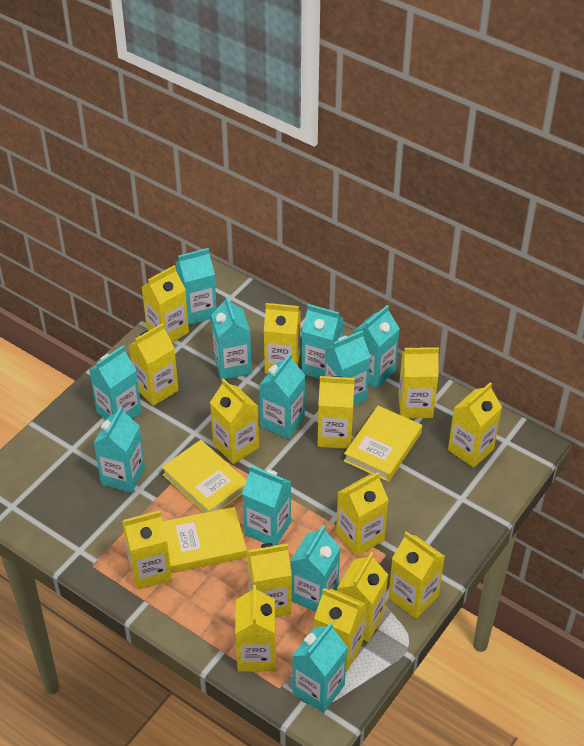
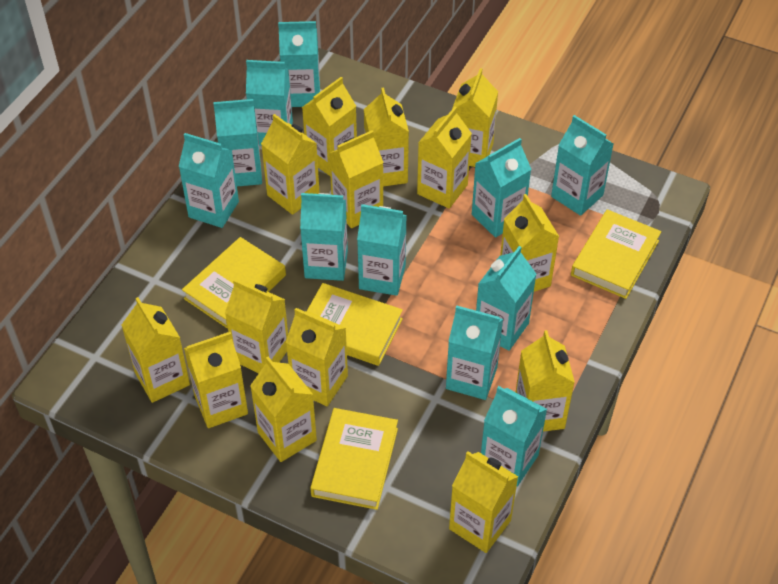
yellow book: [162,440,247,513] [163,507,247,573] [344,406,422,482] = 3 -> [182,237,286,329] [307,283,403,366] [310,408,398,510] [571,209,661,299] = 4

